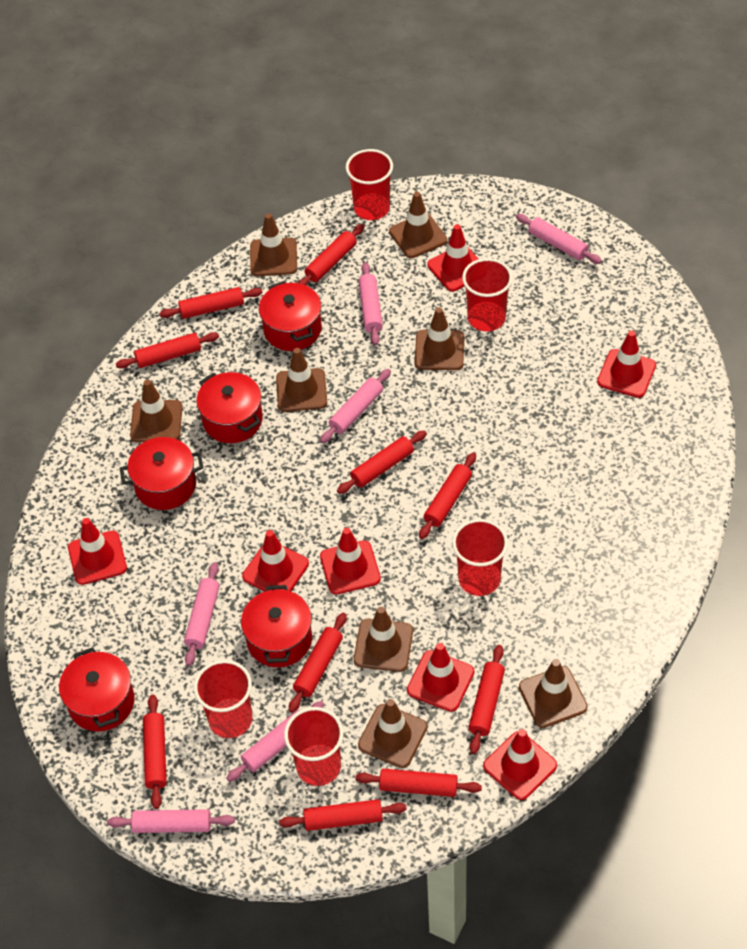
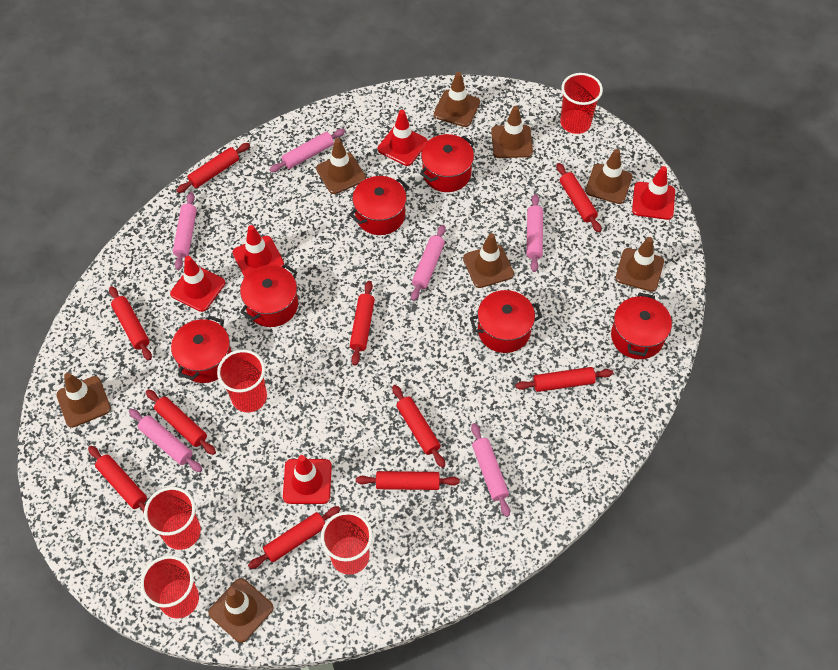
red pot: [59,647,134,732] [120,437,204,510] [196,372,263,443] [241,585,312,667] [259,281,322,351] = 5 -> [171,316,232,383] [240,264,298,327] [349,176,409,235] [420,134,475,192] [470,290,542,353] [611,292,672,359] = 6
red traffic cone: [68,518,127,585] [242,530,309,591] [320,528,381,595] [407,643,474,712] [427,224,478,291] [483,729,557,800] [597,331,656,398] = 7 -> [170,256,225,312] [233,225,284,277] [283,455,332,504] [378,110,428,166] [632,166,675,220] = 5

